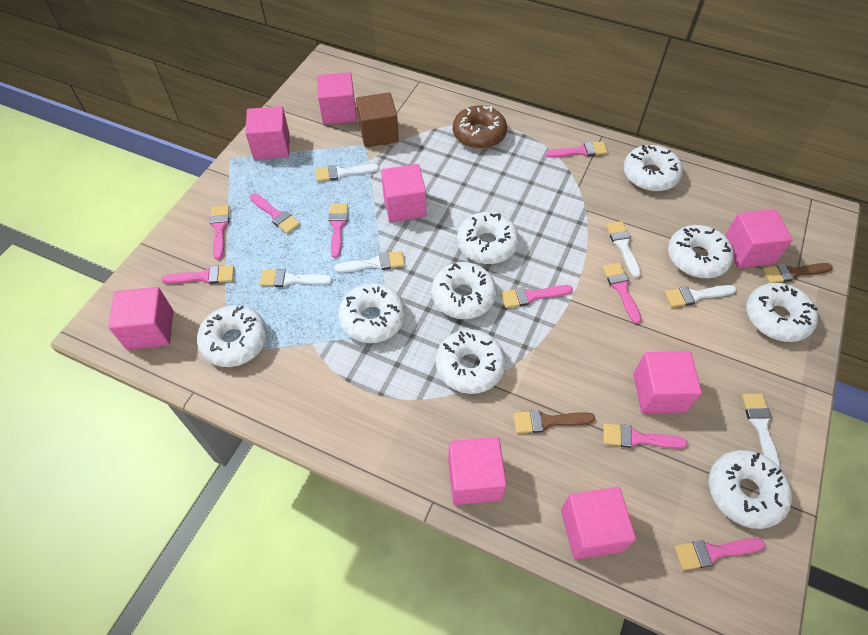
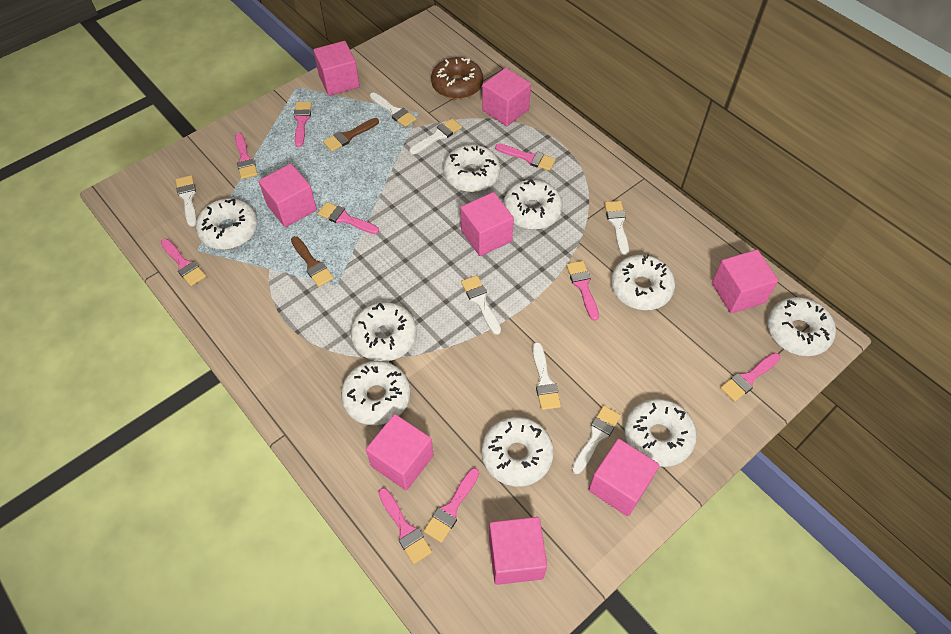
brown cube: [356,92,399,147] = 1 -> none = 0
white brush: [260,269,332,287] [315,164,379,182] [334,251,405,273] [606,221,641,278] [665,285,737,307] [742,394,780,467] = 6 -> [176,175,197,227] [370,93,417,127] [409,118,462,155] [461,275,501,335] [532,342,561,410] [572,406,621,474] [604,201,629,255] = 7

